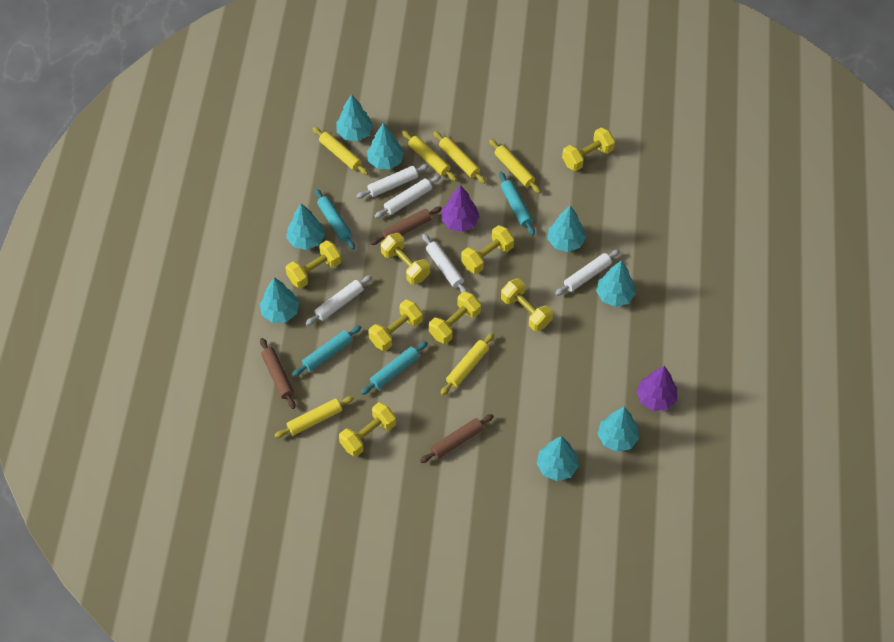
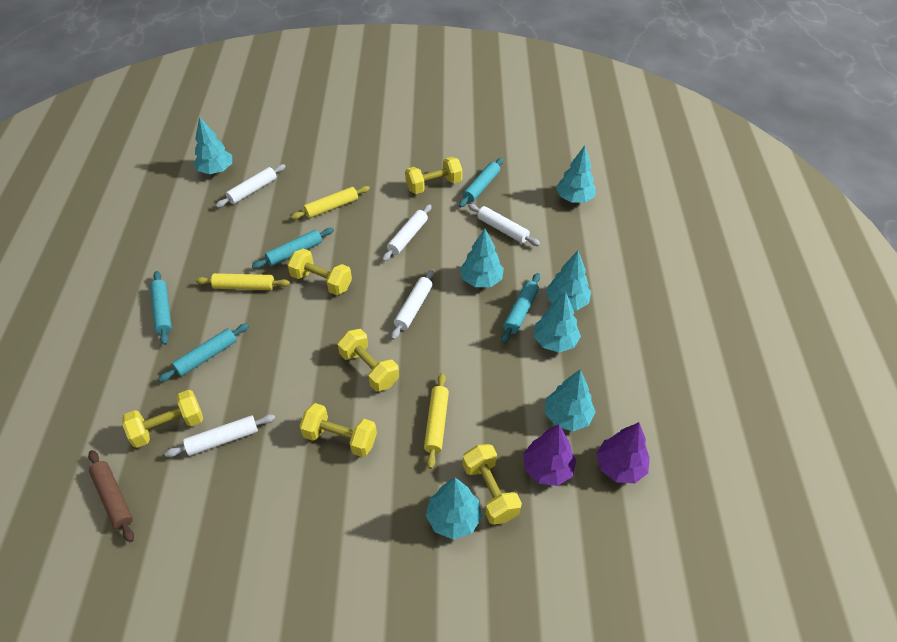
brown rolling pin: [260,338,295,409] [370,206,442,245] [420,414,494,463] = 3 -> [88,450,134,542] = 1
turquoise rolling pin: [292,325,361,377] [315,189,355,250] [361,341,428,395] [499,172,535,235] = 4 -> [150,271,172,345] [158,323,249,382] [252,228,334,269] [459,158,503,207] [501,273,540,343] = 5
turquoise tree: [260,277,299,323] [286,203,325,250] [336,94,373,141] [367,123,404,169] [536,436,579,481] [547,205,586,252] [596,260,636,307] [597,407,639,452] = 8 -> [193,117,232,174] [426,478,482,539] [460,228,504,287] [534,291,581,353] [545,370,596,431] [546,251,591,310] [556,145,596,203] = 7
yellow dumbbell: [286,240,342,288] [339,402,396,457] [368,299,423,351] [381,233,430,284] [429,291,481,344] [461,225,514,274] [501,278,553,331] [562,127,615,171] = 8 -> [122,390,203,448] [287,249,352,295] [299,403,377,457] [338,329,399,392] [405,157,463,194] [463,444,522,525] = 6
yellow rolling pin: [274,396,354,438] [313,127,368,175] [402,131,457,181] [434,131,486,184] [440,333,494,396] [489,139,541,193] = 6 -> [196,273,290,290] [291,186,370,219] [424,373,449,469] = 3

